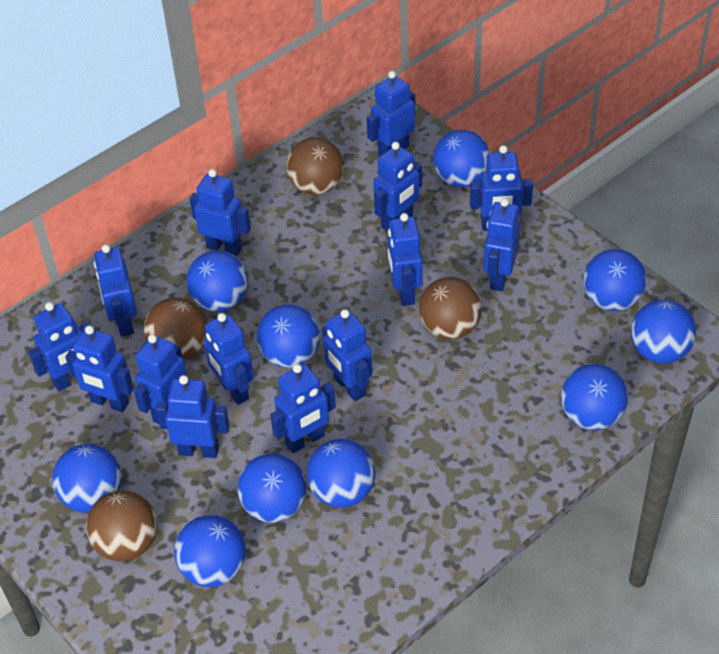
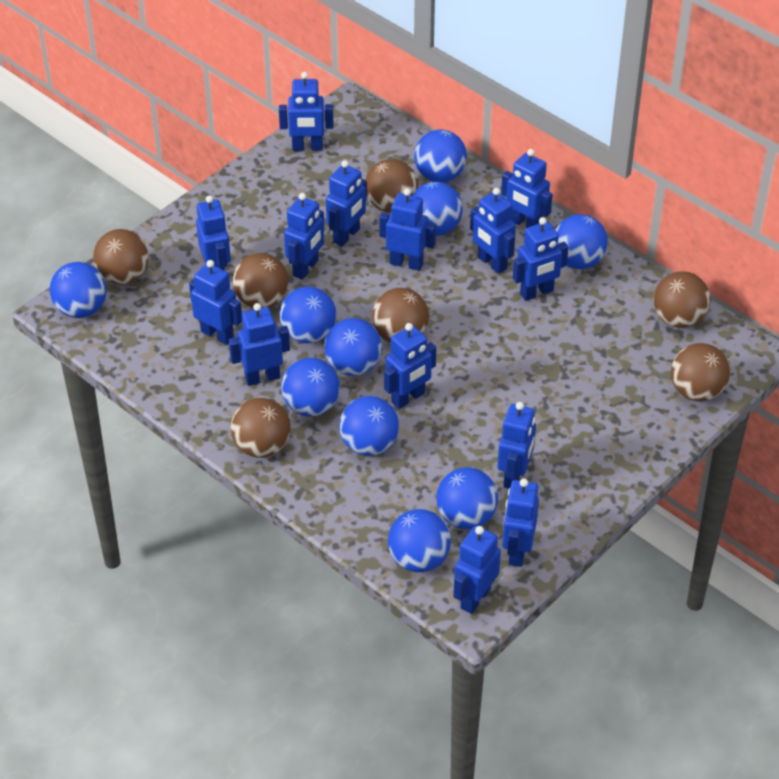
brown ball: [86,490,157,561] [144,297,207,359] [287,137,344,195] [419,277,482,340] = 4 -> [93,229,149,285] [231,398,291,458] [233,253,289,308] [366,159,418,213] [372,288,429,343] [653,271,711,328] [671,343,730,402] = 7

